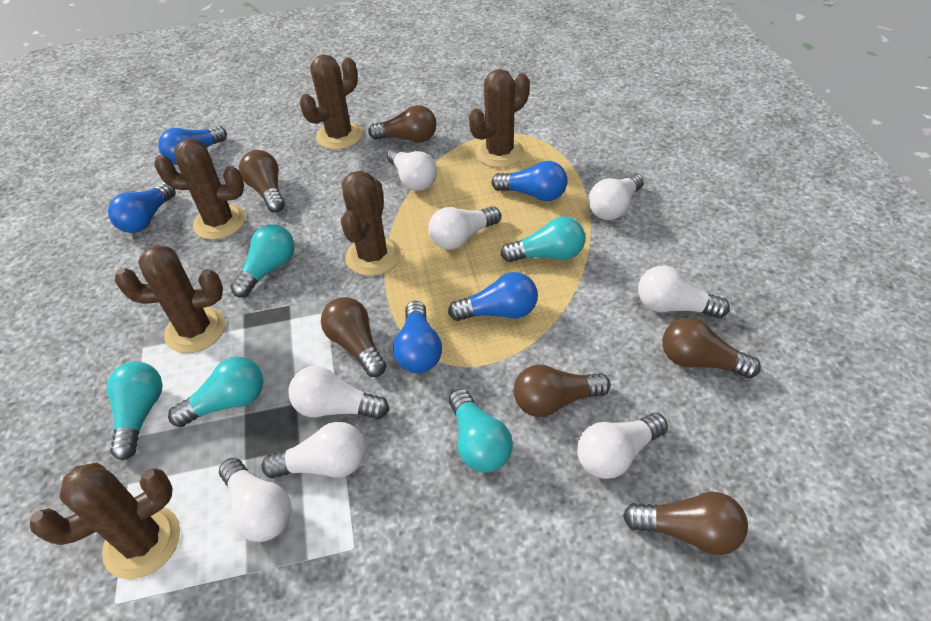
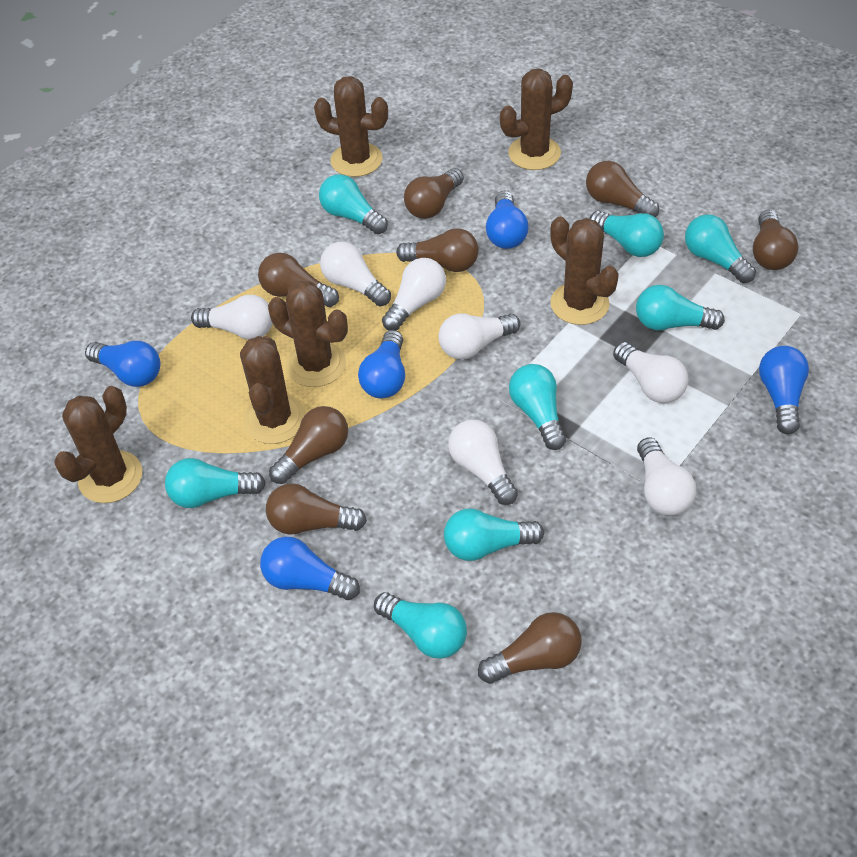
brown light bulb: [239,150,285,213] [321,297,386,377] [368,105,436,143] [514,364,611,417] [623,492,748,555] [663,317,761,378] = 6 -> [258,253,339,307] [266,483,367,535] [269,406,348,484] [396,228,479,272] [404,168,464,219] [478,612,582,684] [586,161,659,217] [753,210,798,270] = 8
turquoise light bulb: [107,362,163,460] [168,357,264,427] [231,224,295,297] [449,388,513,473] [501,217,585,262] = 5 -> [165,458,266,508] [319,174,388,234] [374,592,467,659] [444,508,544,561] [509,364,566,450] [589,211,664,257] [636,285,725,330] [685,214,756,283] = 8
white light bulb: [219,458,292,542] [261,422,365,479] [288,366,389,419] [387,147,437,191] [428,206,501,250] [577,413,668,479] [588,173,644,220] [638,266,730,318] = 8 -> [191,295,273,340] [320,242,391,306] [382,258,446,331] [438,313,520,360] [448,420,518,505] [613,342,689,403] [637,437,696,516] = 7

